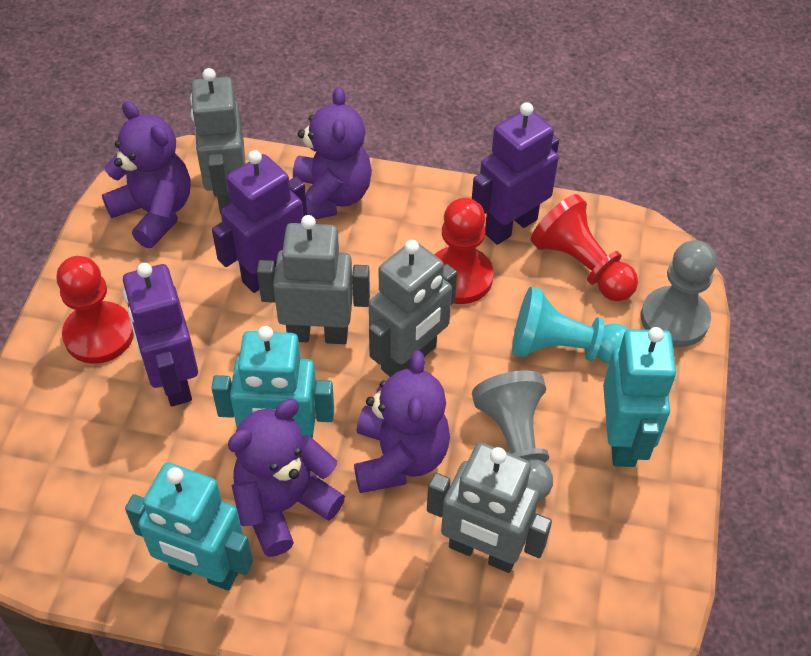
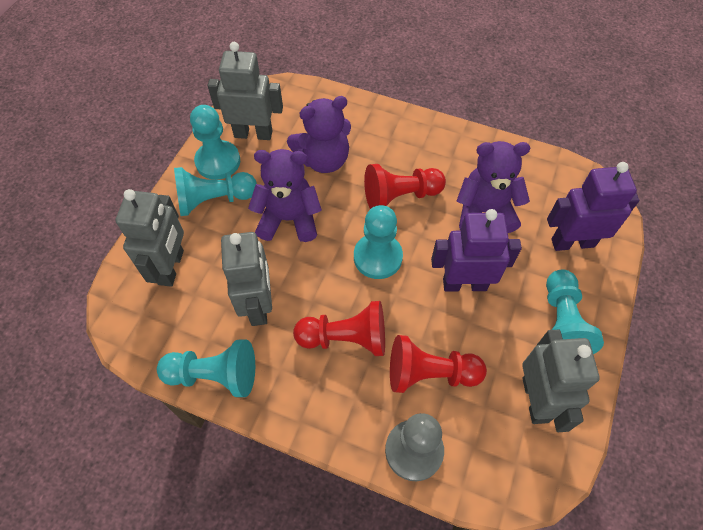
grey pawn: [472,370,553,502] [641,240,716,347] = 2 -> [385,413,444,481] = 1
purple robot: [123,263,198,406] [212,150,307,293] [472,102,559,245] = 3 -> [431,209,522,292] [547,162,639,251] = 2
purple teddy bear: [102,101,190,248] [228,399,345,557] [293,86,372,219] [354,351,450,493] = 4 -> [248,149,322,242] [287,96,351,173] [457,141,530,233] = 3
turquoise pawn: [512,287,629,364] = 1 -> [157,339,255,397] [174,167,257,216] [190,105,240,180] [354,205,403,279] [546,270,604,354] = 5
turquoise robot: [125,462,253,591] [212,326,334,438] [603,327,676,467] = 3 -> none = 0

